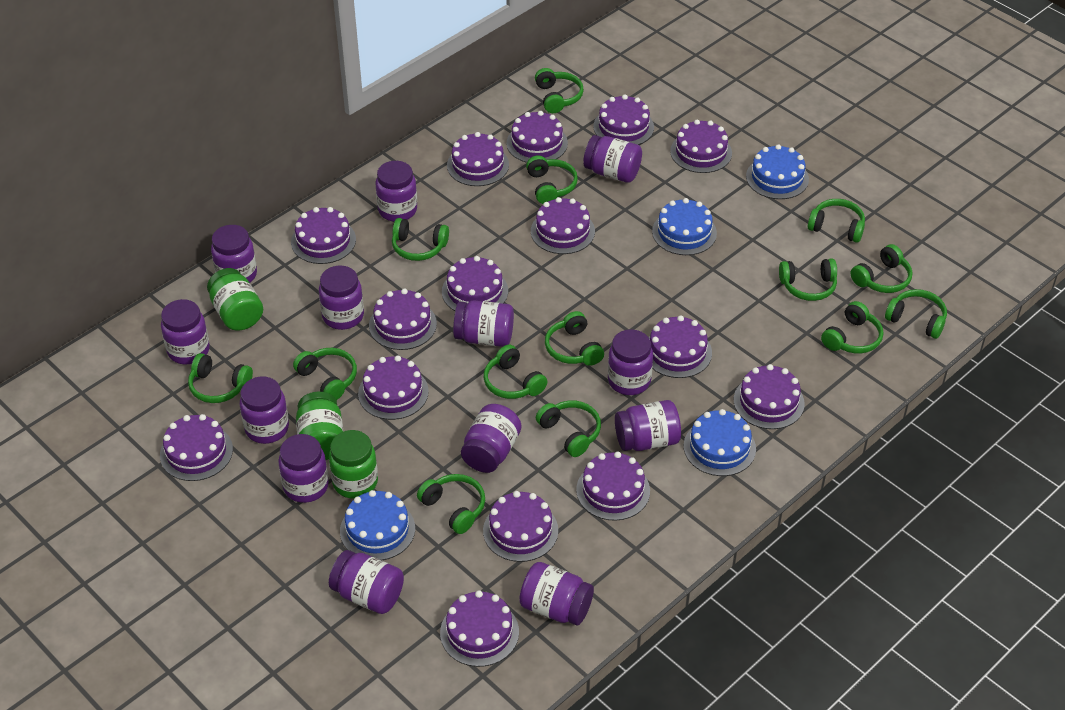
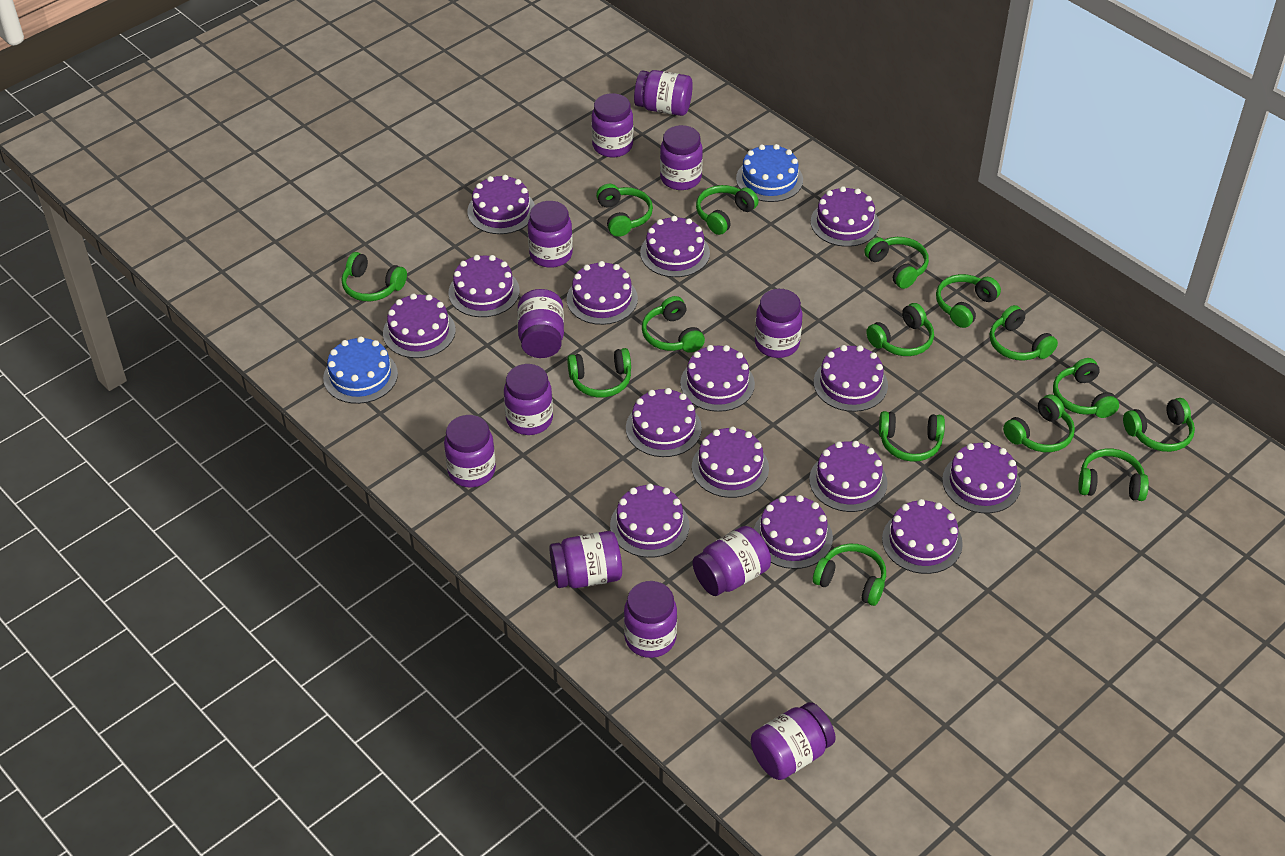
blue cake: [340,490,415,560] [652,198,717,255] [684,409,756,476] [746,144,809,199] = 4 -> [323,336,398,404] [736,144,803,202] = 2
green headphones: [188,353,253,403] [293,348,357,400] [392,218,449,261] [417,474,485,534] [484,345,547,399] [526,155,578,204] [535,68,584,113] [536,401,601,457] [545,311,604,366] [779,258,837,301] [808,199,865,243] [821,301,883,353] [851,244,912,293] [885,289,947,339] = 14 -> [342,252,407,301] [567,348,631,398] [596,184,653,237] [642,296,705,353] [696,185,759,235] [813,543,886,606] [864,237,929,289] [866,303,934,356] [879,411,945,462] [936,274,1001,328] [990,305,1058,361] [1003,394,1075,452] [1053,358,1119,418] [1078,449,1149,501] [1123,398,1195,452] = 15
green jar: [207,268,263,331] [296,392,344,460] [329,430,378,498] = 3 -> none = 0
purple jar: [161,299,210,364] [211,225,257,283] [240,377,289,444] [278,434,329,503] [319,266,364,330] [329,550,404,614] [376,161,417,222] [453,300,514,347] [461,404,521,473] [519,562,594,626] [583,135,642,183] [608,329,653,395] [615,400,681,451] = 13 -> [444,415,496,487] [504,364,553,435] [517,289,564,358] [528,201,573,268] [549,531,622,588] [591,93,633,157] [624,581,677,658] [634,70,693,116] [660,125,703,190] [692,526,771,596] [751,702,836,780] [755,289,803,358] = 12

